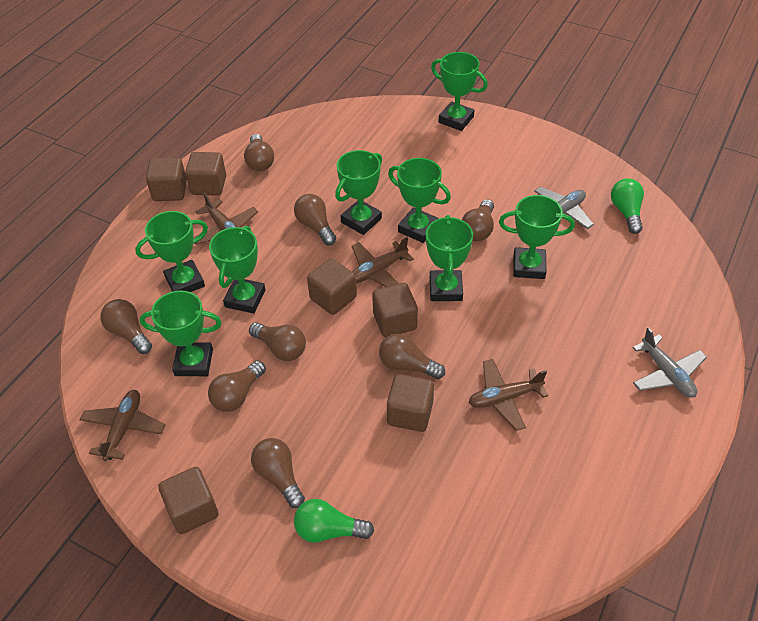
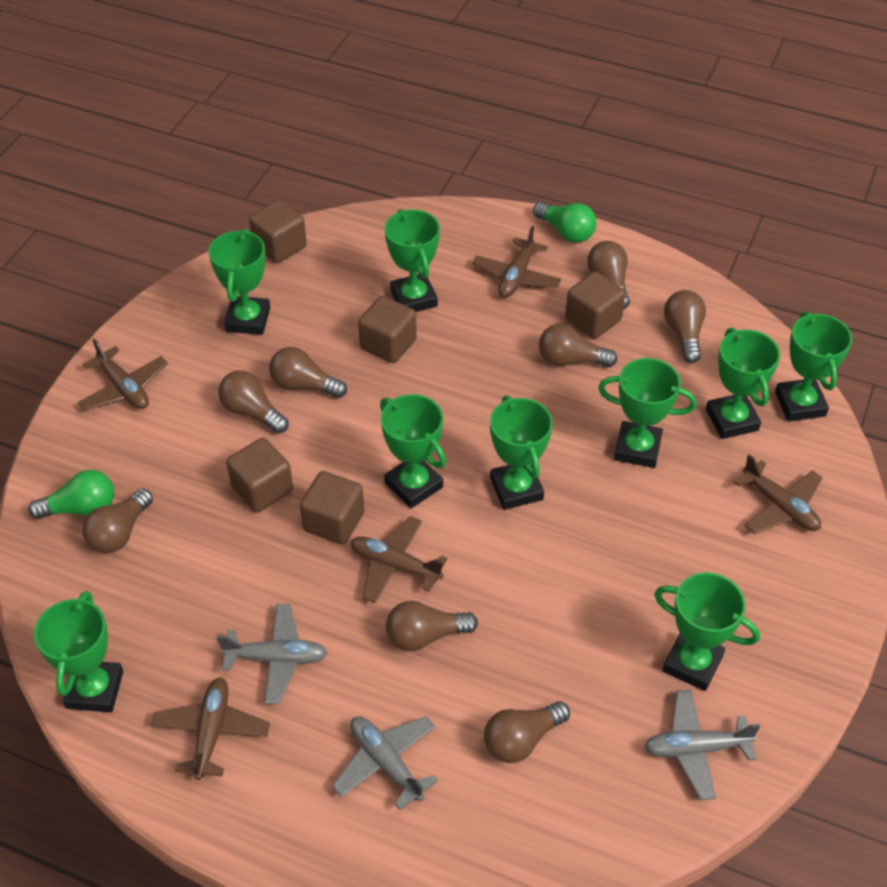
brown cube: [146,157,187,201] [158,467,218,534] [185,152,226,196] [307,258,357,315] [372,283,418,337] [387,374,434,432] = 6 -> [226,438,293,513] [249,199,307,263] [300,471,364,545] [358,296,417,363] [565,271,626,339] = 5
brown plane: [79,390,165,461] [194,192,258,244] [352,237,414,287] [469,359,548,431] = 4 -> [78,339,168,411] [151,677,270,780] [351,516,448,603] [473,226,561,298] [734,454,822,534] = 5
green trophy: [135,211,208,292] [139,290,222,376] [209,226,265,313] [335,150,382,235] [388,158,451,243] [426,215,473,301] [431,52,488,131] [499,195,575,279] = 8 -> [34,591,123,713] [209,229,270,335] [380,394,446,508] [385,209,440,312] [490,395,553,510] [598,358,697,468] [654,572,760,691] [706,328,780,439] [775,311,852,422] = 9
grey plane: [534,187,594,229] [632,327,707,398] = 2 -> [217,604,328,704] [332,716,438,810] [644,690,760,800] = 3

